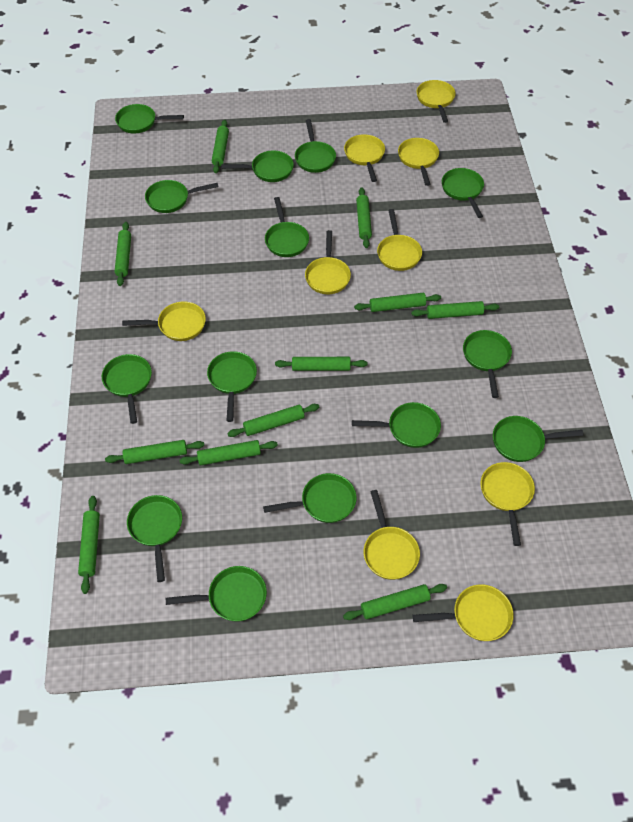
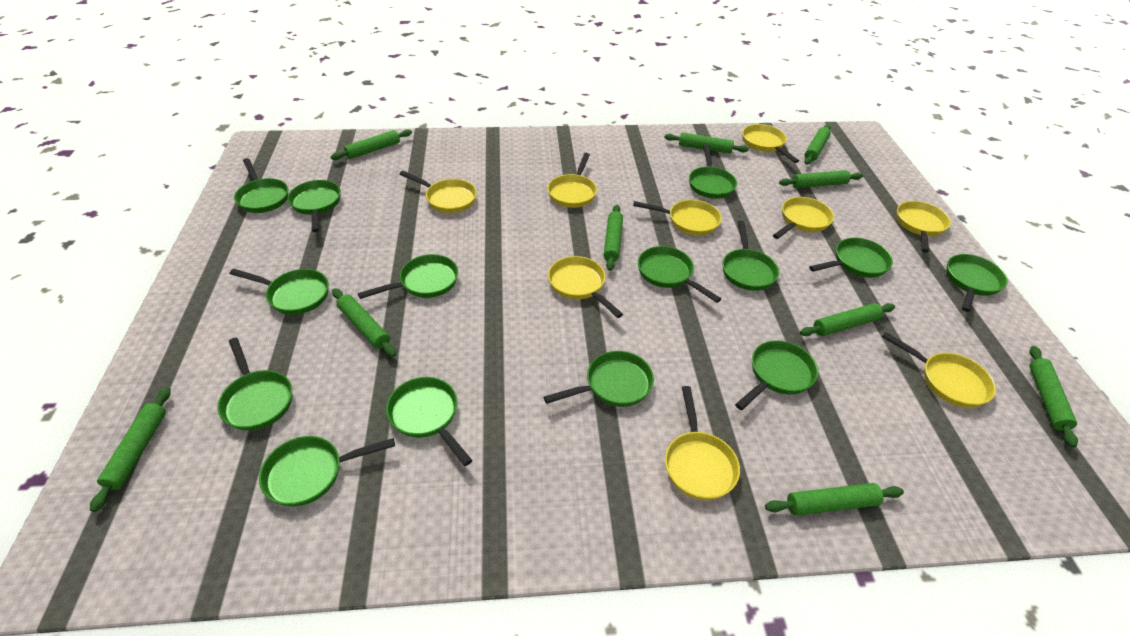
green rolling pin: [78,496,100,594] [105,440,204,464] [115,222,131,286] [179,440,278,466] [212,120,229,173] [227,404,319,437] [275,357,368,371] [343,584,447,620] [354,293,441,312] [356,187,372,248] [411,301,499,319] = 11 -> [90,387,170,512] [330,129,412,160] [332,288,396,357] [604,205,623,271] [664,132,749,154] [765,483,904,516] [779,170,863,188] [800,303,895,336] [804,124,831,165] [1029,346,1078,448] = 10

